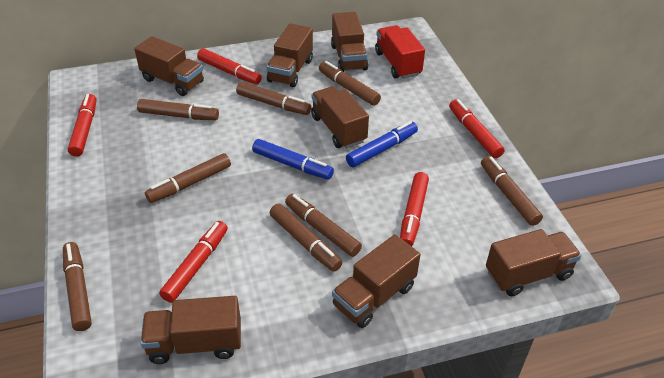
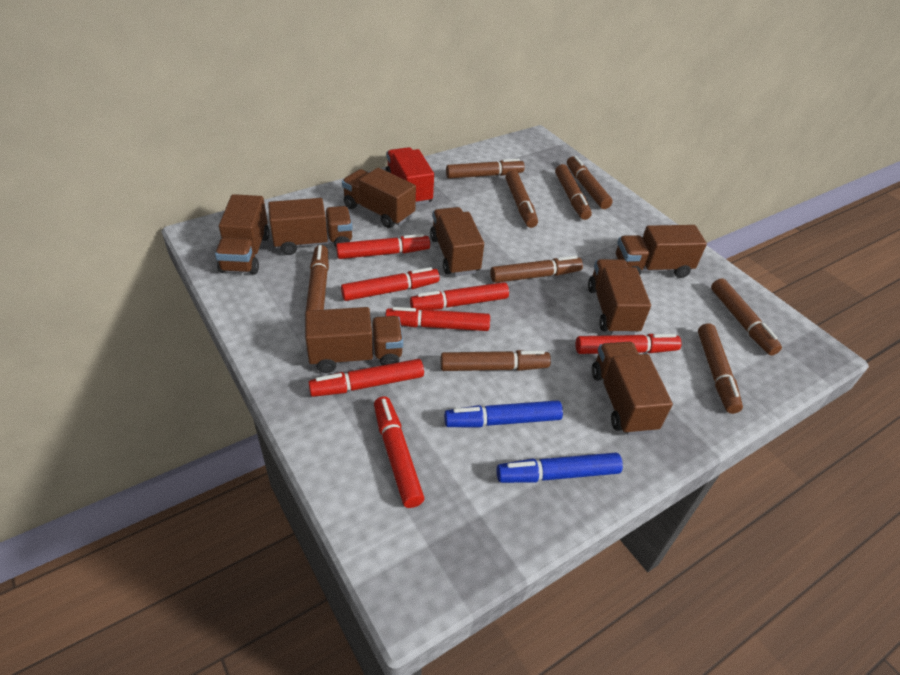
brown marker: [63,242,92,331] [137,99,219,120] [145,153,231,203] [236,82,311,115] [270,203,342,272] [285,194,362,257] [319,61,381,106] [481,156,543,226] = 8 -> [306,245,329,311] [441,350,551,371] [446,158,525,179] [490,256,583,283] [505,170,538,228] [555,164,592,220] [567,156,613,209] [698,323,743,414] [711,278,782,356] = 9
brown truck: [134,36,204,96] [141,296,241,364] [267,23,313,87] [311,86,369,148] [331,12,368,72] [332,234,421,328] [486,229,581,296] = 7 -> [215,194,270,274] [268,198,353,255] [305,307,403,373] [342,168,416,228] [430,207,484,276] [588,259,651,335] [592,342,673,435] [616,225,707,278] = 8
red marker: [68,94,97,157] [159,221,228,303] [197,48,262,84] [400,172,429,246] [449,99,504,158] = 5 -> [308,359,424,397] [336,234,430,259] [341,267,440,301] [374,396,424,508] [385,307,490,331] [410,282,509,310] [575,334,682,354] = 7

